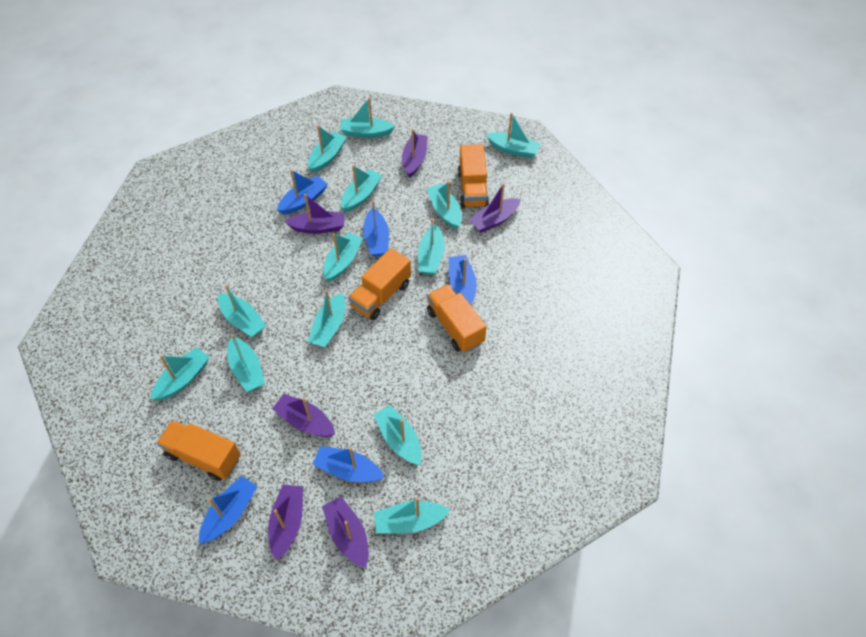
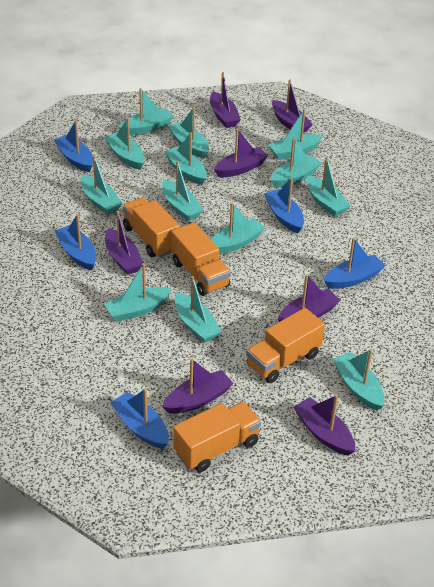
purple boat: [268,484,303,561] [272,394,335,437] [285,194,344,234] [322,496,369,568] [402,129,428,178] [469,183,521,233] = 6 -> [105,211,143,275] [162,358,233,414] [210,72,241,128] [214,129,268,177] [272,79,313,133] [278,274,341,322] [293,395,355,456] = 7

